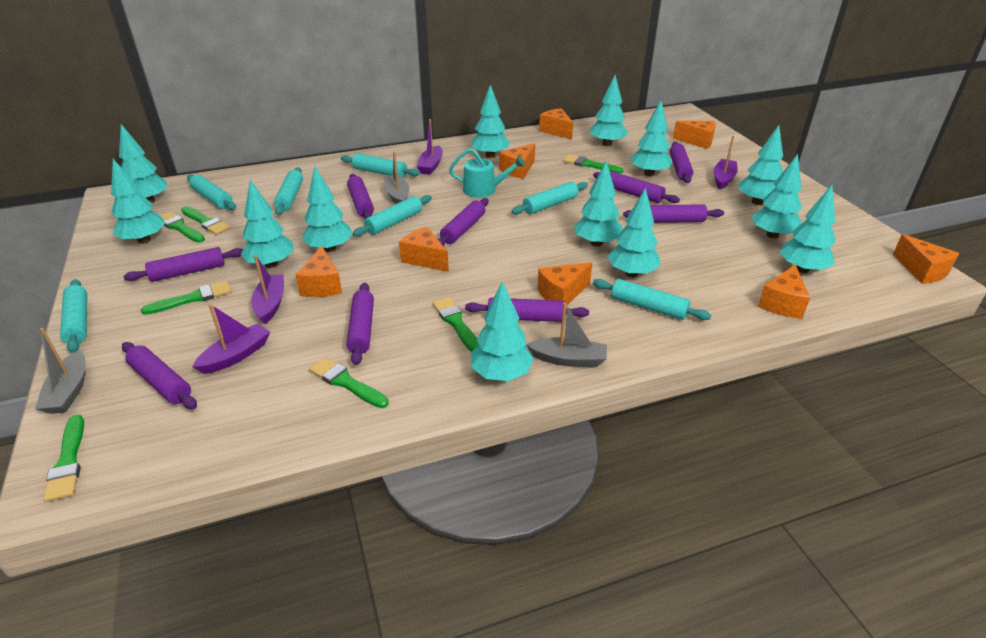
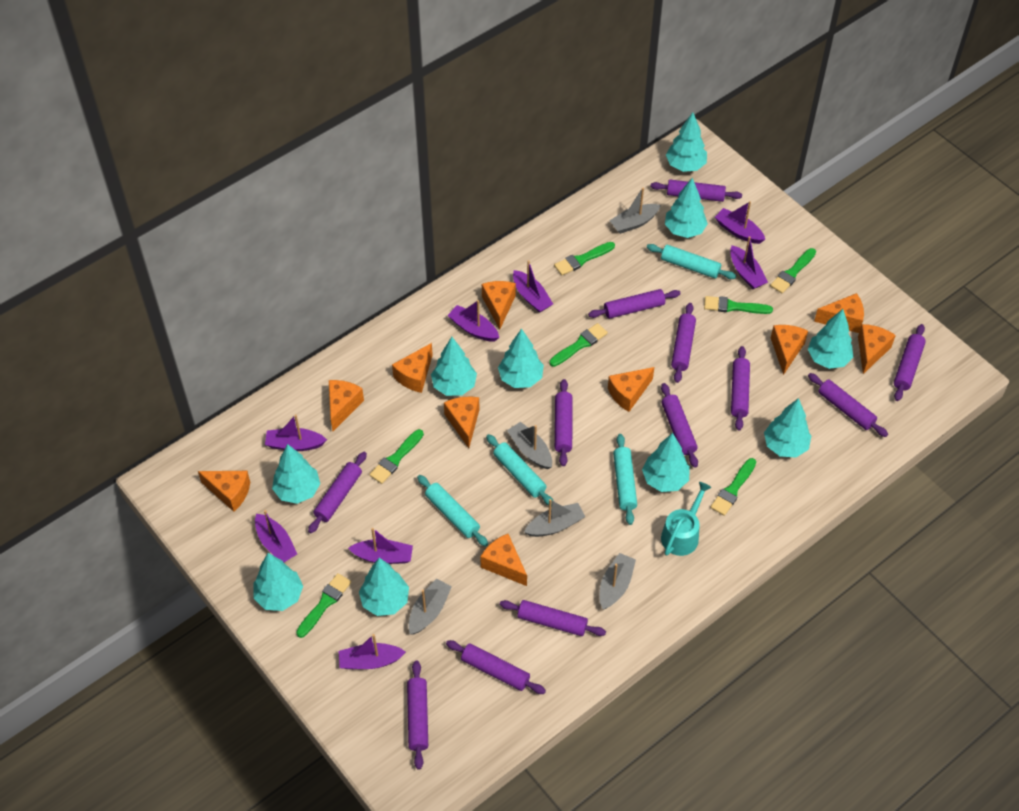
grey boat: [35,328,85,414] [384,151,409,204] [526,302,607,367] = 3 -> [408,579,452,635] [507,422,552,469] [524,499,585,537] [600,553,636,610] [610,188,661,234] = 5
orange cheese: [296,246,342,297] [399,227,449,272] [499,143,535,179] [537,262,592,306] [539,108,573,140] [673,121,716,149] [758,265,810,319] [893,234,959,284] = 8 -> [198,471,250,512] [329,380,364,431] [392,343,433,393] [444,397,480,448] [480,534,527,586] [482,281,516,330] [608,367,654,412] [771,325,808,375] [814,293,864,333] [858,324,896,374] = 10
purple boat: [192,304,270,374] [251,255,284,324] [417,119,443,175] [713,136,738,190] = 4 -> [255,510,297,562] [265,414,327,451] [339,634,406,669] [348,528,413,564] [447,300,499,342] [513,260,553,313] [715,201,765,244] [730,236,768,289] = 8
purple rolling pin: [122,342,197,409] [124,247,243,282] [346,283,374,365] [347,174,374,219] [438,198,489,246] [465,298,589,322] [593,172,680,203] [623,204,724,223] [670,142,693,183] = 9 -> [308,452,367,533] [407,661,428,770] [446,640,546,694] [500,600,606,636] [555,379,573,466] [588,289,681,319] [650,180,742,202] [661,383,698,468] [671,303,696,383] [731,346,750,430] [808,373,888,437] [894,324,926,401] = 12
turquoise rolling pin: [60,279,87,353] [187,174,236,210] [274,167,303,215] [341,153,420,178] [353,195,432,237] [512,182,588,214] [593,279,711,320] = 7 -> [417,475,488,547] [486,434,553,506] [613,434,637,525] [647,244,736,279] = 4
turquoise tree: [111,159,165,244] [119,124,168,203] [241,180,294,268] [302,166,353,252] [471,281,534,381] [472,85,510,158] [574,161,623,247] [590,75,628,146] [608,188,660,277] [631,101,672,176] [738,125,783,205] [751,154,802,239] [779,185,835,273] = 13 -> [253,553,303,611] [272,444,320,504] [359,558,409,616] [431,337,477,396] [498,328,544,388] [642,433,690,492] [665,178,708,238] [666,112,707,172] [764,398,811,458] [808,309,853,369] = 10

